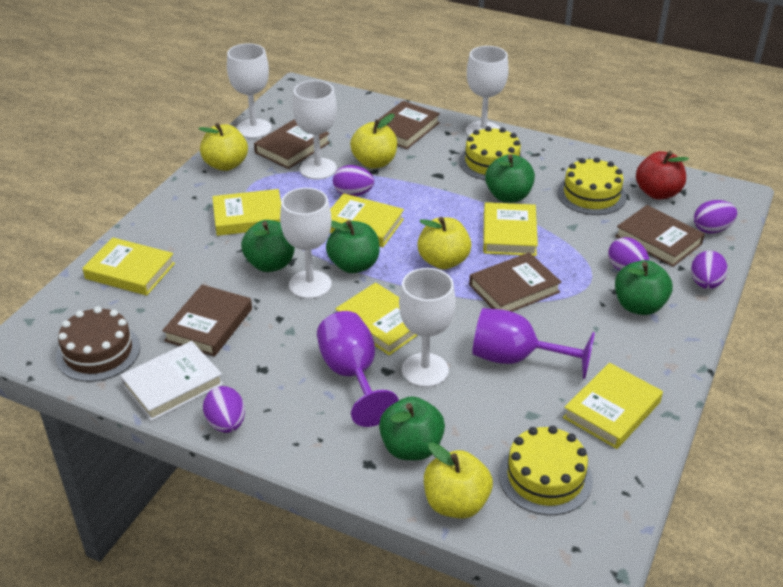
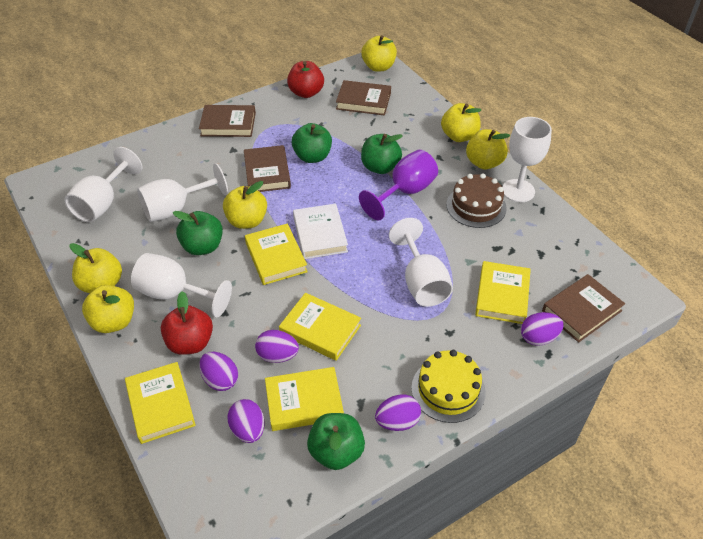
brown book: [162,285,252,357] [254,119,330,169] [378,101,440,149] [469,252,562,312] [615,205,705,267] = 5 -> [199,105,256,137] [244,145,291,192] [336,80,391,116] [542,274,625,342] = 4
green apple: [241,220,295,272] [326,220,380,273] [379,396,445,460] [485,154,535,203] [615,260,673,315] = 5 -> [173,211,223,255] [292,123,332,163] [307,413,365,470] [361,134,403,174] = 4
purple goblet: [317,311,399,427] [472,308,595,379] = 2 -> [359,150,438,220] = 1
red apple: [636,151,689,199] = 1 -> [161,291,213,355] [287,61,324,98] = 2
yellow apple: [198,123,248,171] [350,114,397,169] [417,217,471,270] [424,442,493,519] = 4 -> [69,243,122,293] [82,285,134,333] [223,181,267,229] [361,35,397,72] [441,103,481,142] [466,129,510,169] = 6
yellow book: [82,237,175,296] [212,189,281,236] [330,193,404,247] [335,282,418,355] [483,202,538,256] [563,363,663,449] = 6 -> [125,362,196,444] [245,223,308,285] [265,367,344,431] [279,293,361,361] [475,261,531,324] = 5
yellow cake: [459,126,523,180] [499,426,593,515] [557,157,627,215] = 3 -> [411,350,486,423] = 1

